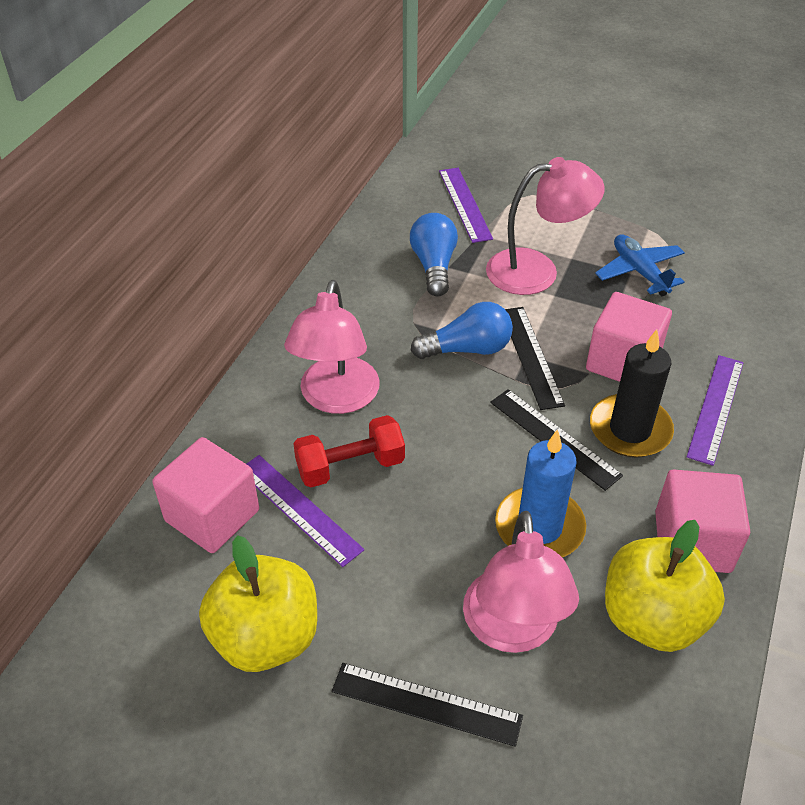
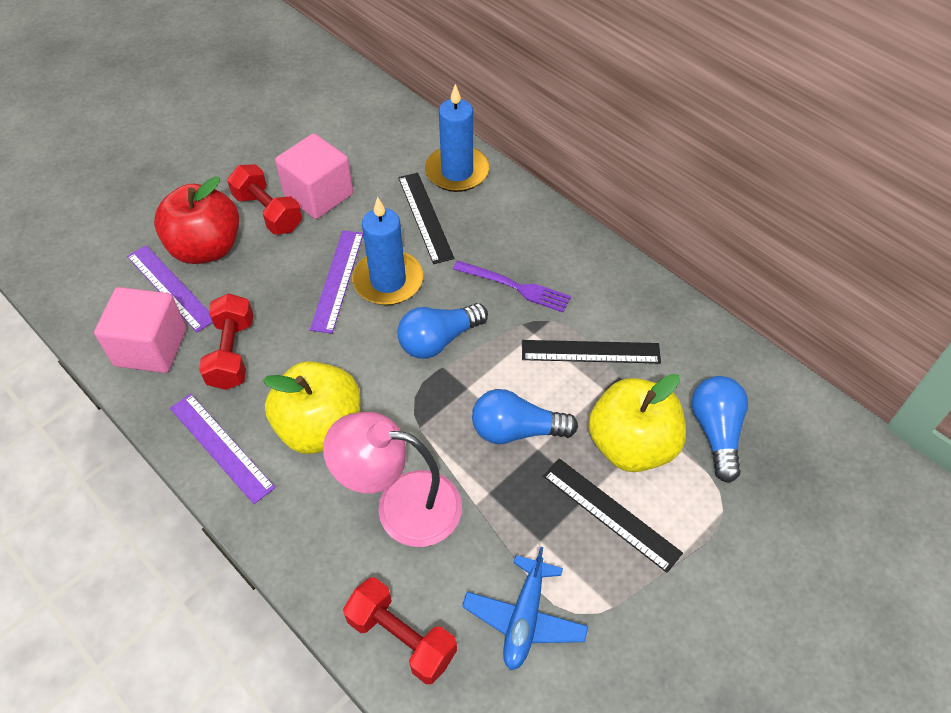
black candle: [590,329,674,457] = 1 -> none = 0
blue candle: [495,429,586,558] = 1 -> [352,197,423,305] [425,84,490,192] = 2
blue light bulb: [410,213,458,297] [411,302,513,359] = 2 -> [397,303,488,359] [472,389,578,444] [692,376,748,483] = 3
pink cube: [152,437,259,553] [586,292,672,382] [655,469,750,573] = 3 -> [94,287,186,373] [275,133,353,219] = 2
pink lamp: [284,280,380,414] [463,511,579,653] [486,157,605,295] = 3 -> [323,412,462,547] = 1
purple fork: none = 0 -> [453,261,571,312] = 1
red apple: none = 0 -> [154,176,239,264] = 1
red dumbbell: [293,415,405,488] = 1 -> [199,293,253,390] [227,164,302,235] [343,577,457,684] = 3

